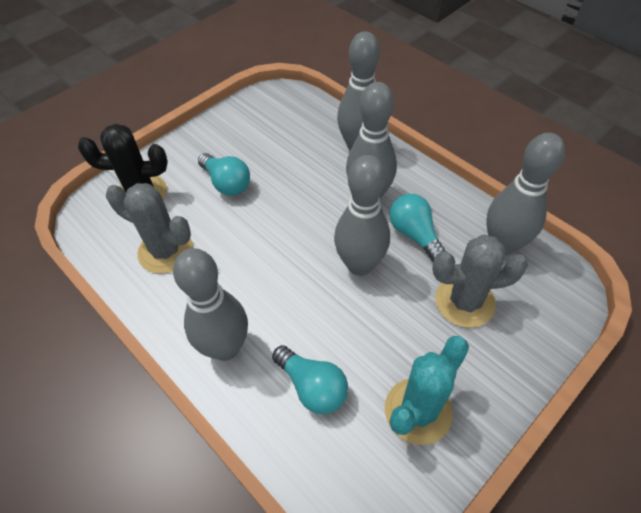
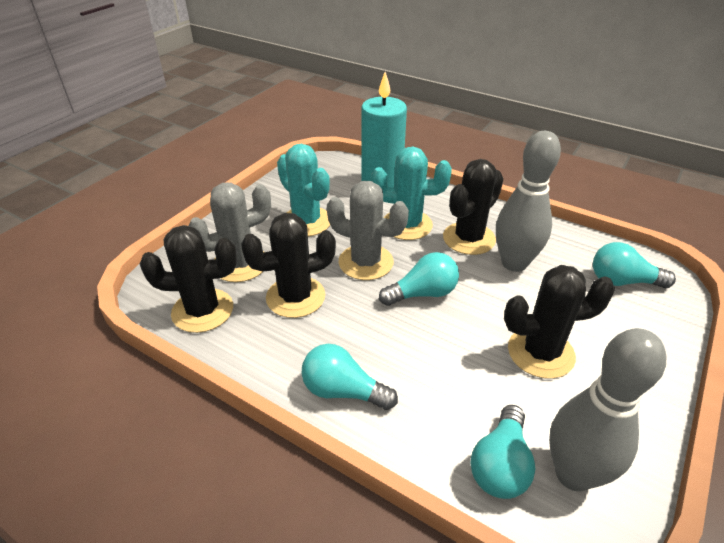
black cactus: [78,124,168,199] = 1 -> [140,225,237,333] [241,213,336,318] [443,159,503,255] [504,265,615,379] = 4
grey bowling pin: [173,248,248,361] [334,155,390,276] [337,31,380,151] [346,82,397,199] [486,133,565,256] = 5 -> [496,131,561,272] [549,328,666,491] = 2
turquoise cactus: [385,336,469,445] = 1 -> [277,144,330,236] [371,147,452,240] = 2
turquoise candle: none = 0 -> [362,72,407,188] = 1
turquoise light bulb: [198,153,250,196] [272,345,348,414] [390,194,447,262] = 3 -> [302,344,398,410] [379,252,459,306] [470,405,536,499] [593,242,676,288] = 4

